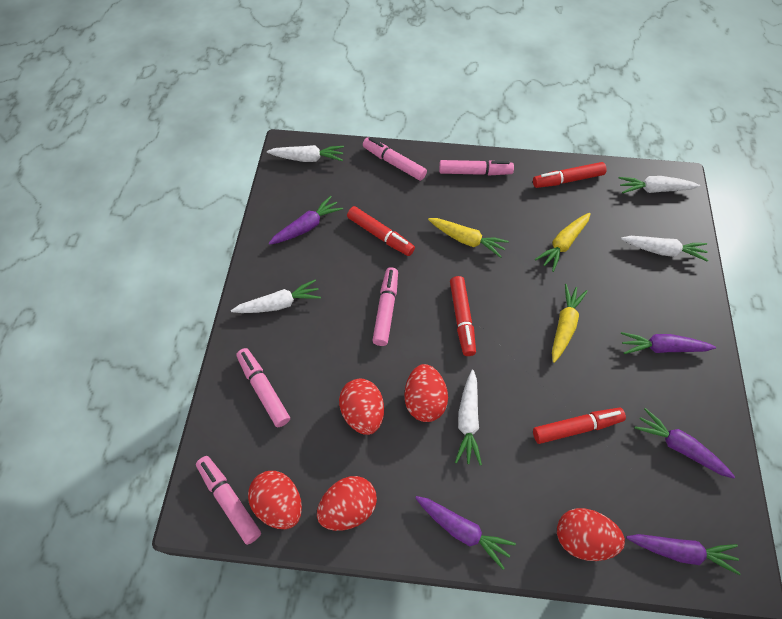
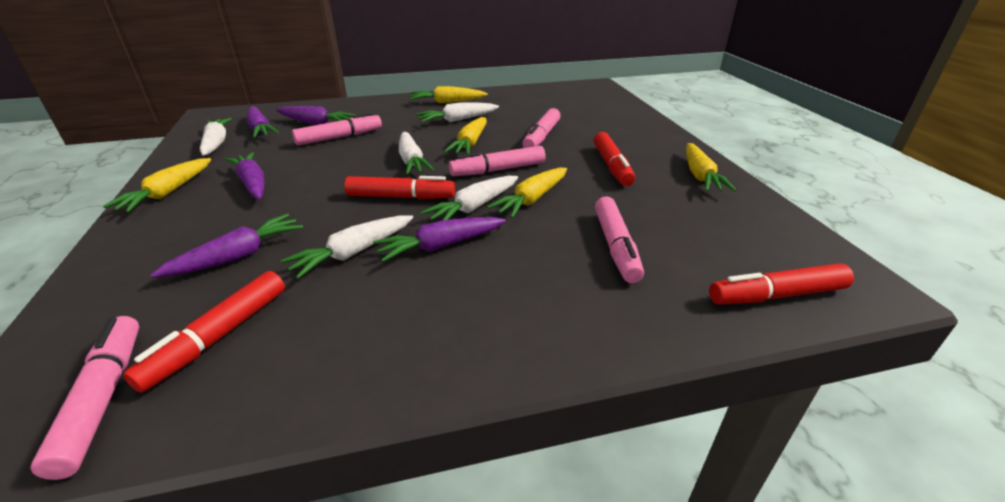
red egg: [248,471,302,529] [317,476,377,531] [339,378,384,435] [404,364,448,422] [557,508,625,561] = 5 -> none = 0
yellow carrot: [428,218,509,258] [535,213,591,272] [552,284,588,363] = 3 -> [103,158,211,213] [409,86,488,103] [444,117,487,154] [487,168,567,218] [686,143,736,191] = 5

